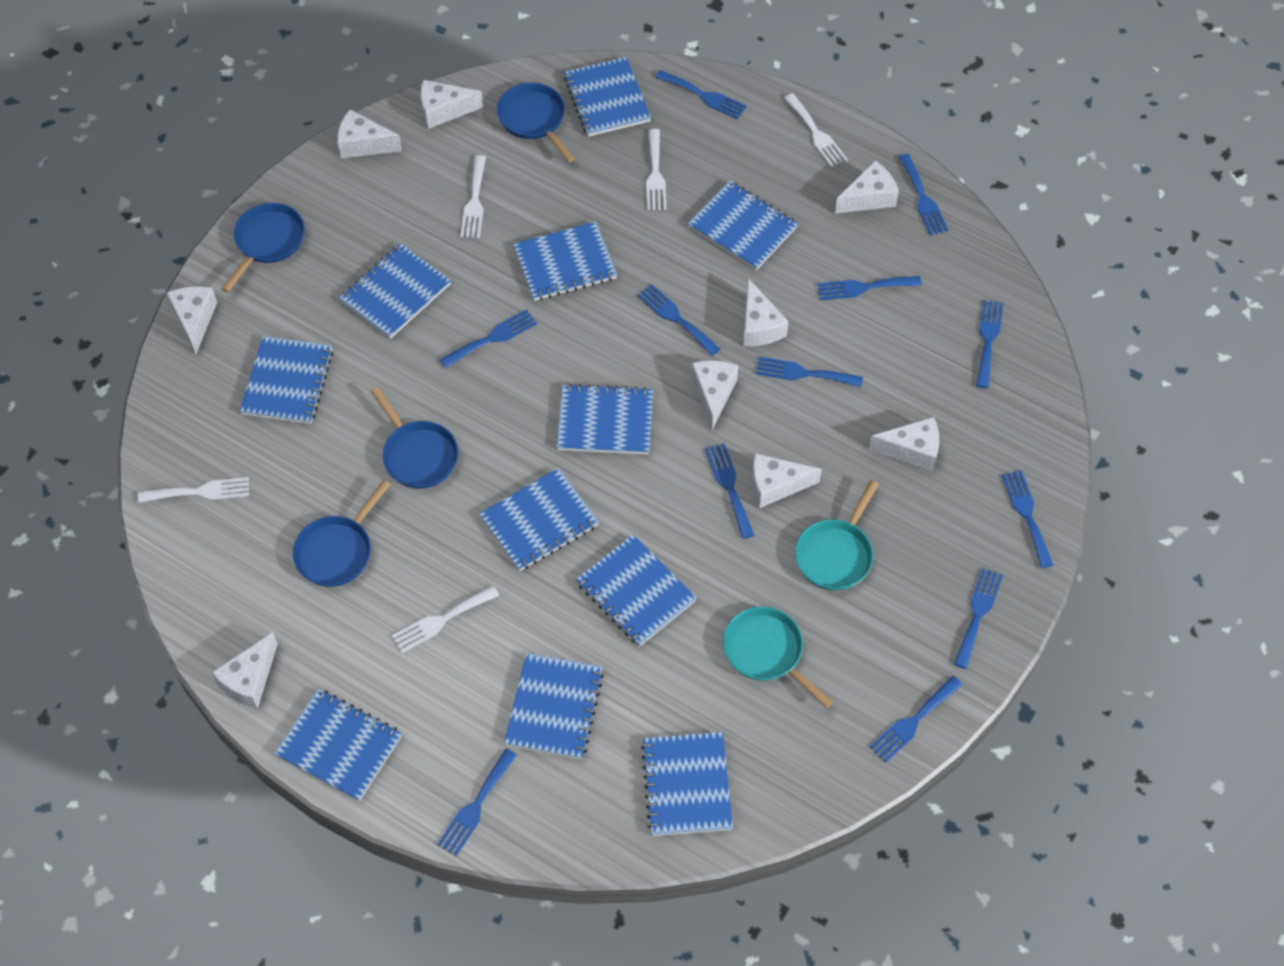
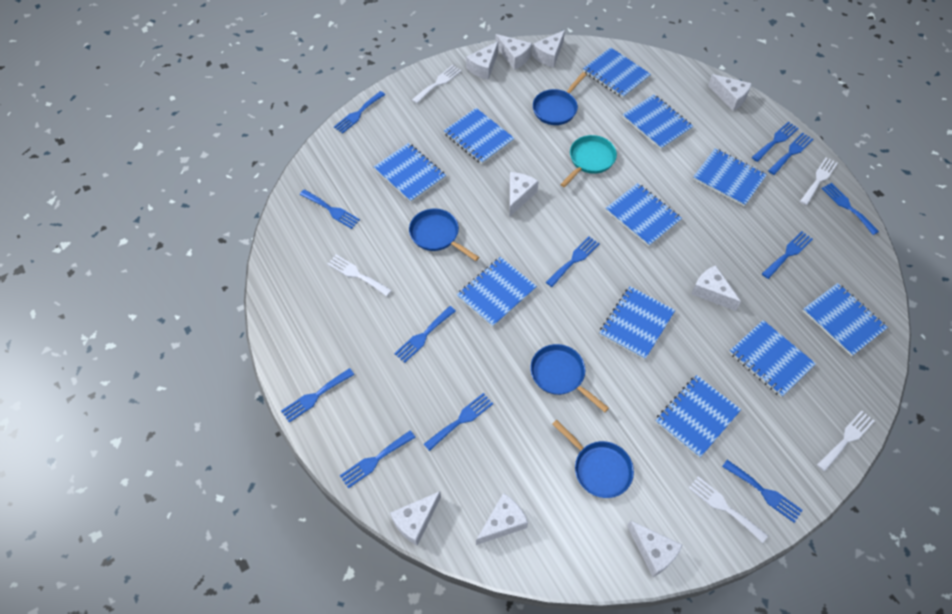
turquoise pan: [723,606,833,708] [795,480,879,590] = 2 -> [560,135,617,187] = 1

